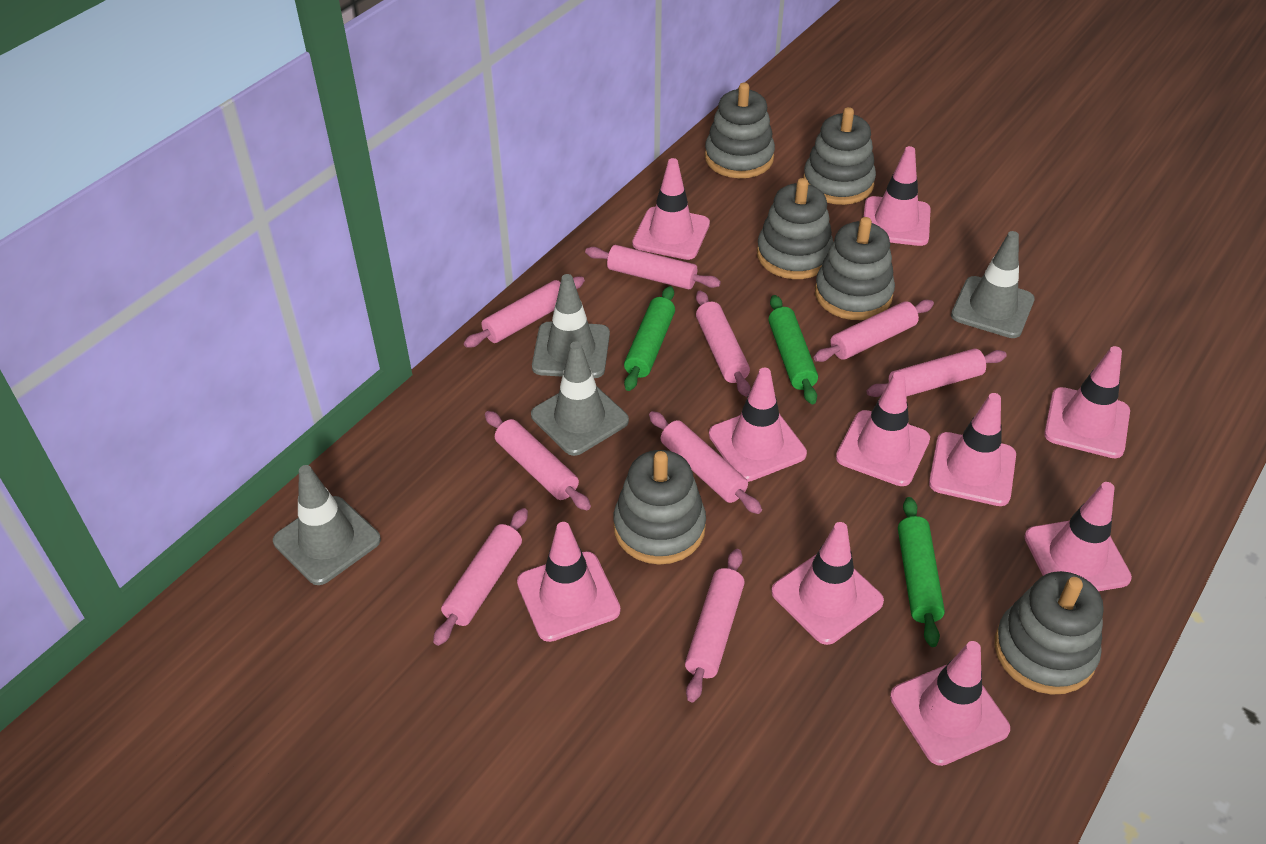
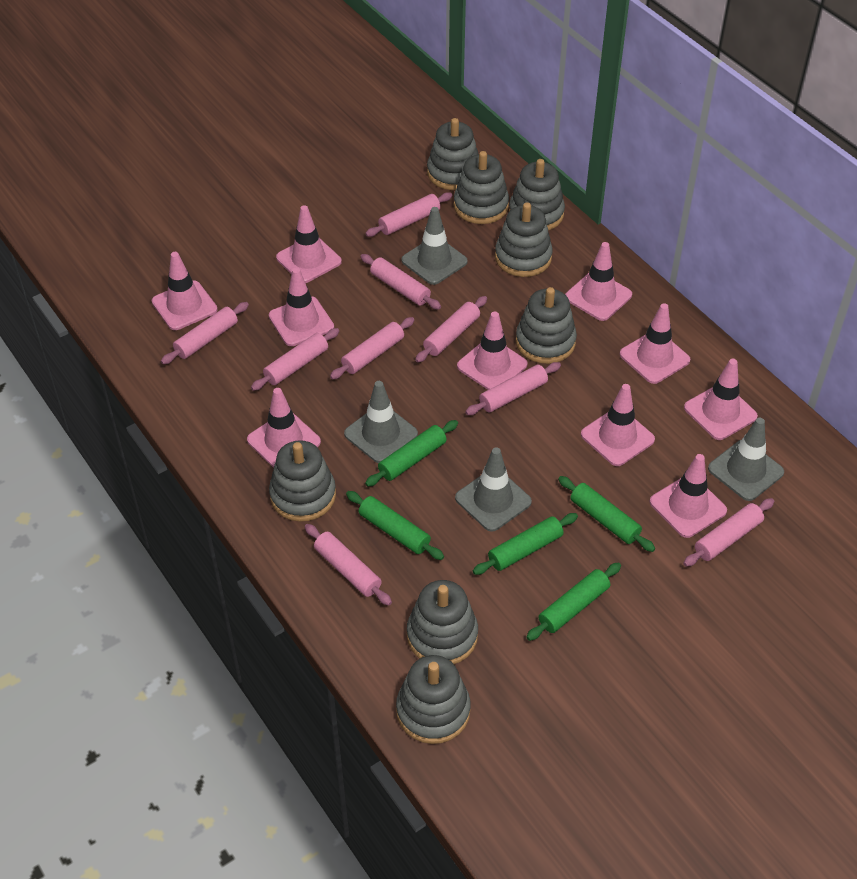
green rolling pin: [624,286,675,391] [768,295,818,404] [898,497,945,647] = 3 -> [346,491,444,560] [365,420,458,487] [473,513,578,575] [526,562,621,641] [558,476,655,552] = 5
grey stacking toy: [614,450,706,565] [705,83,775,178] [757,178,833,279] [803,107,876,205] [815,217,895,320] [995,571,1103,695] = 6 -> [269,440,336,522] [396,655,471,744] [407,580,478,664] [427,118,478,190] [454,151,509,224] [495,202,553,277] [509,159,565,230] [516,287,577,364] = 8

